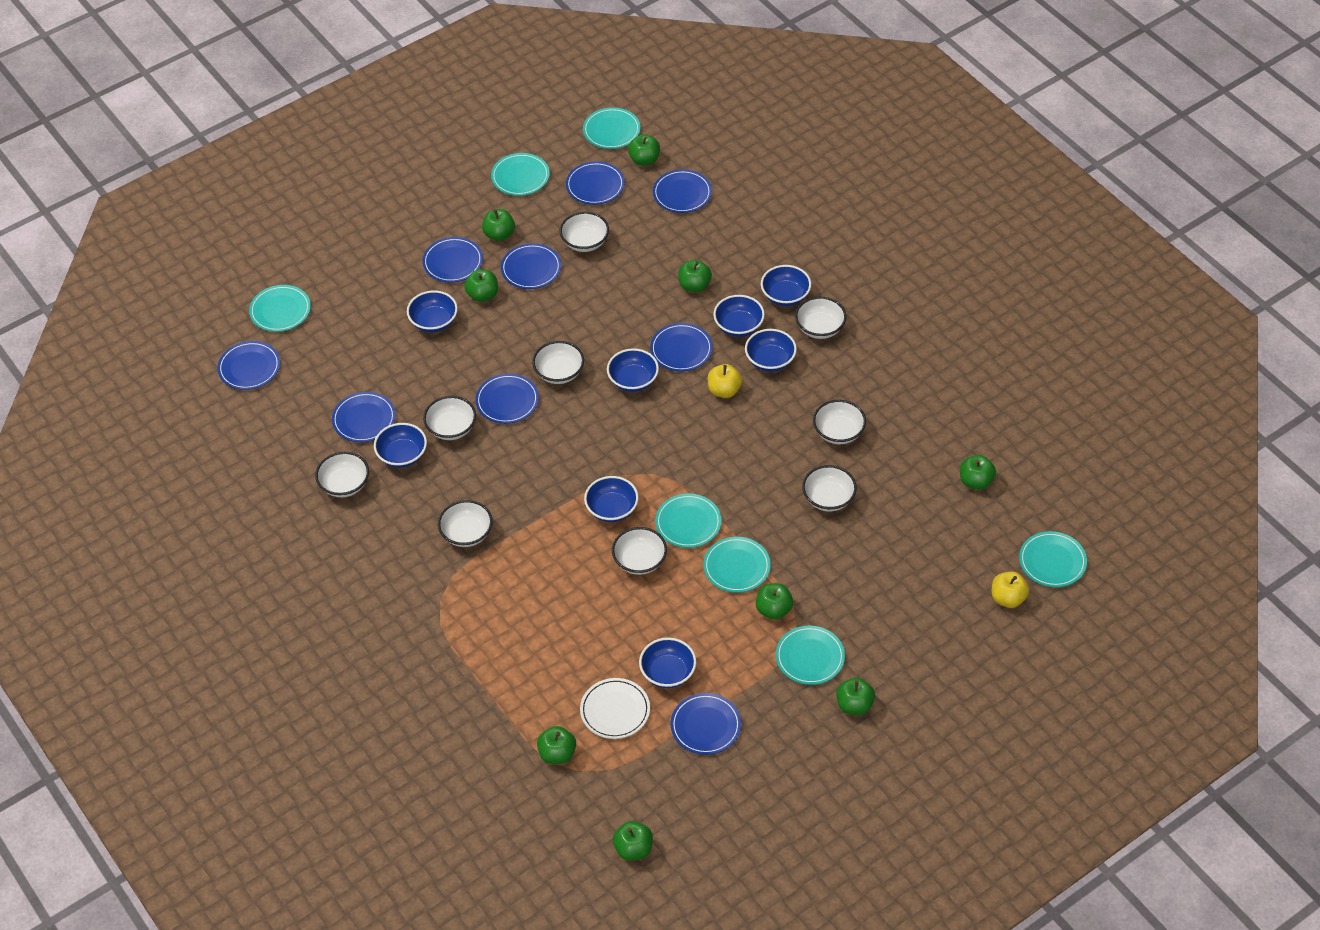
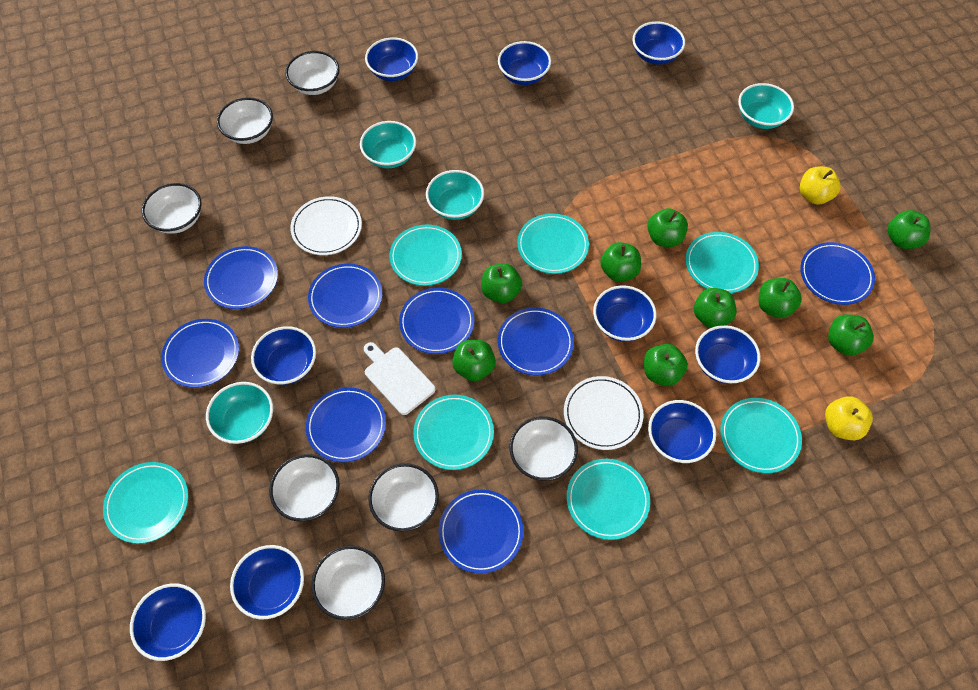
blue bowl: [374,423,427,468] [407,290,458,332] [584,476,639,522] [607,348,659,392] [639,637,696,688] [713,295,765,337] [745,329,797,372] [761,265,811,306] = 8 -> [130,583,206,661] [230,545,304,619] [251,326,316,385] [365,37,418,81] [498,41,551,85] [593,285,657,342] [632,22,685,64] [648,400,716,463] [695,325,760,384] = 9
blue plate: [218,341,280,390] [332,392,396,442] [423,237,483,283] [476,374,539,424] [501,243,561,289] [566,161,625,205] [650,323,713,371] [653,169,712,213] [671,693,741,755] = 9 -> [161,319,239,388] [204,246,278,309] [306,387,386,462] [308,264,382,328] [399,288,475,354] [438,489,524,574] [498,308,574,375] [800,242,875,305] = 8
turquoise bowl: none = 0 -> [206,382,273,444] [360,121,416,168] [426,170,484,220] [738,83,794,129] = 4
white bowl: [315,452,369,497] [423,396,476,440] [438,500,493,547] [532,341,584,384] [560,212,609,252] [612,527,667,575] [795,297,846,339] [802,465,857,512] [813,400,866,444] = 9 -> [142,183,202,234] [217,97,273,144] [269,454,340,522] [285,51,339,95] [311,545,385,620] [368,463,439,532] [510,416,578,481] = 7
white cutting board: none = 0 -> [364,342,435,415] = 1
white plate: [580,678,650,739] = 1 -> [290,196,362,255] [564,376,643,450] = 2

